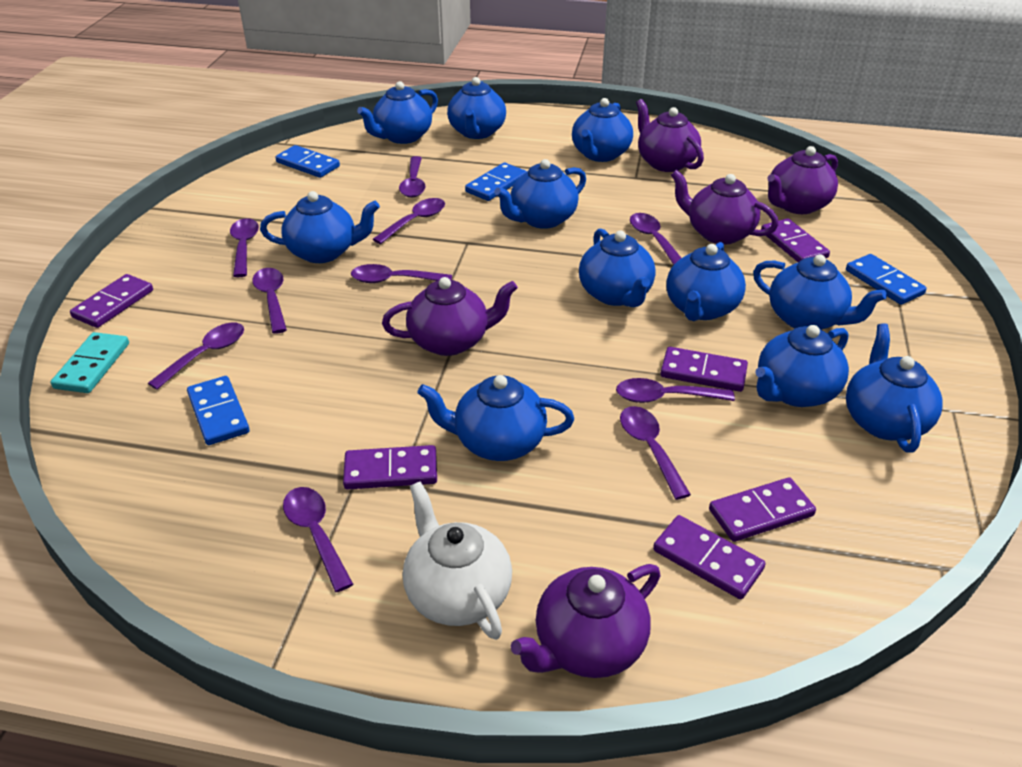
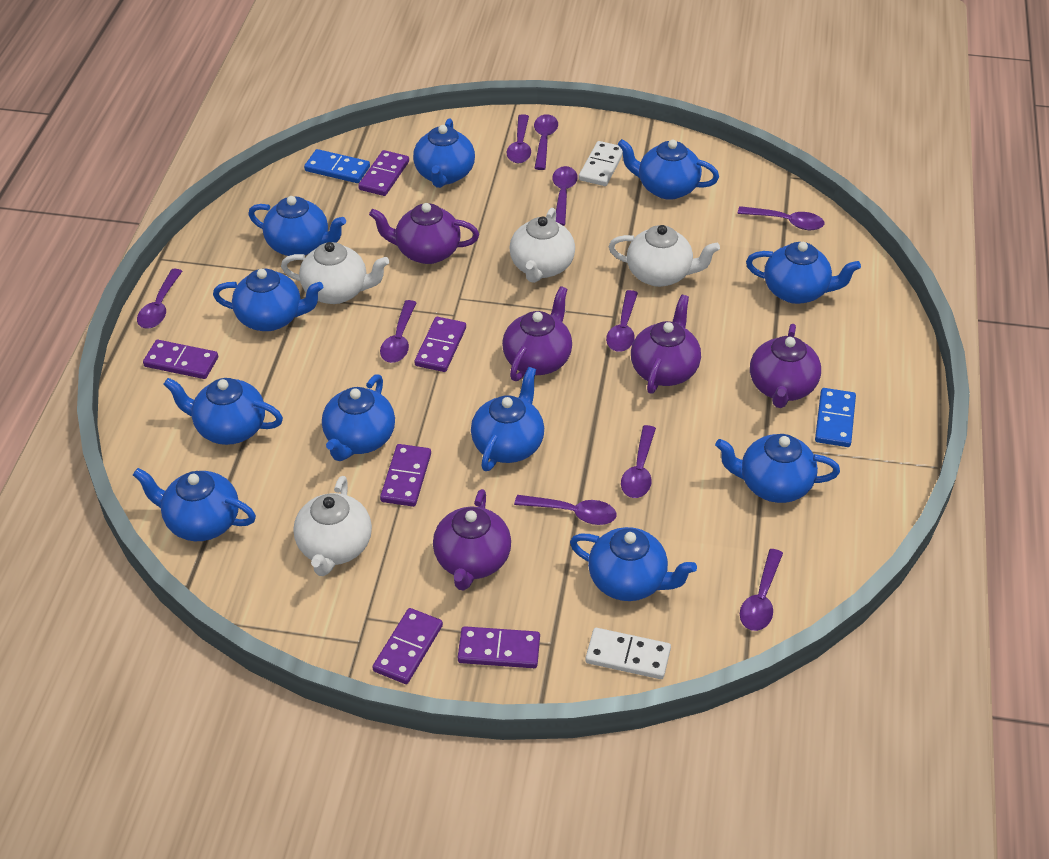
blue domino: [187,376,250,445] [275,145,340,178] [465,163,527,201] [846,254,927,305] = 4 -> [304,149,370,183] [815,388,856,447] = 2
turquoise domino: [51,332,129,393] = 1 -> none = 0
white domino: none = 0 -> [579,141,623,186] [585,628,671,679] = 2
white teapot: [403,481,512,640] = 1 -> [281,242,389,304] [293,476,372,576] [509,208,575,283] [609,225,720,287] = 4

